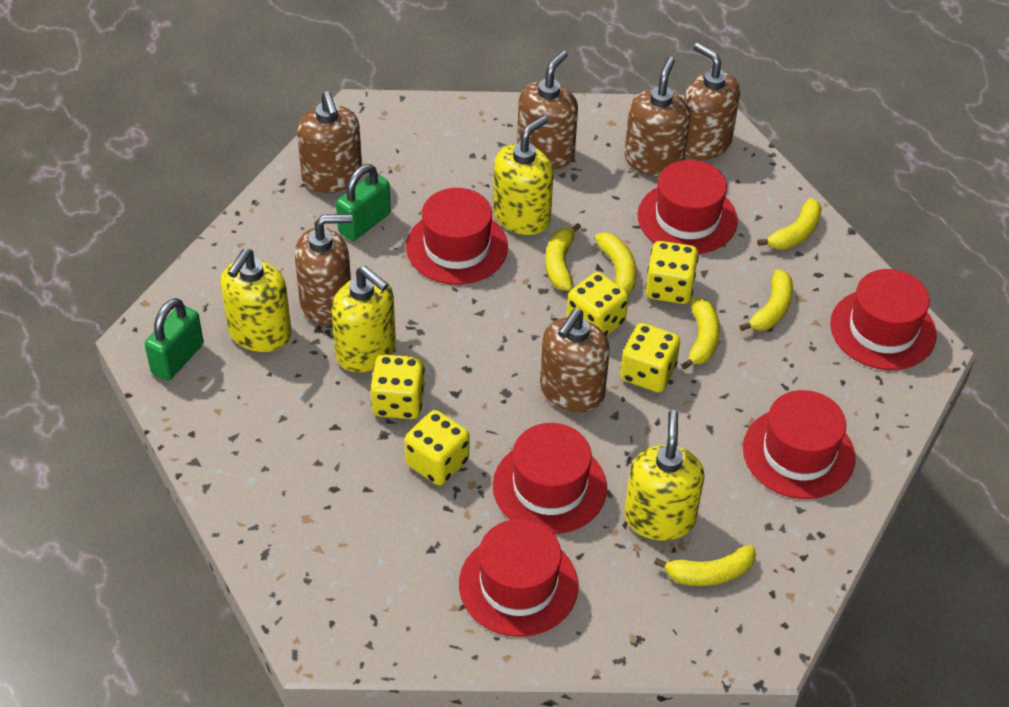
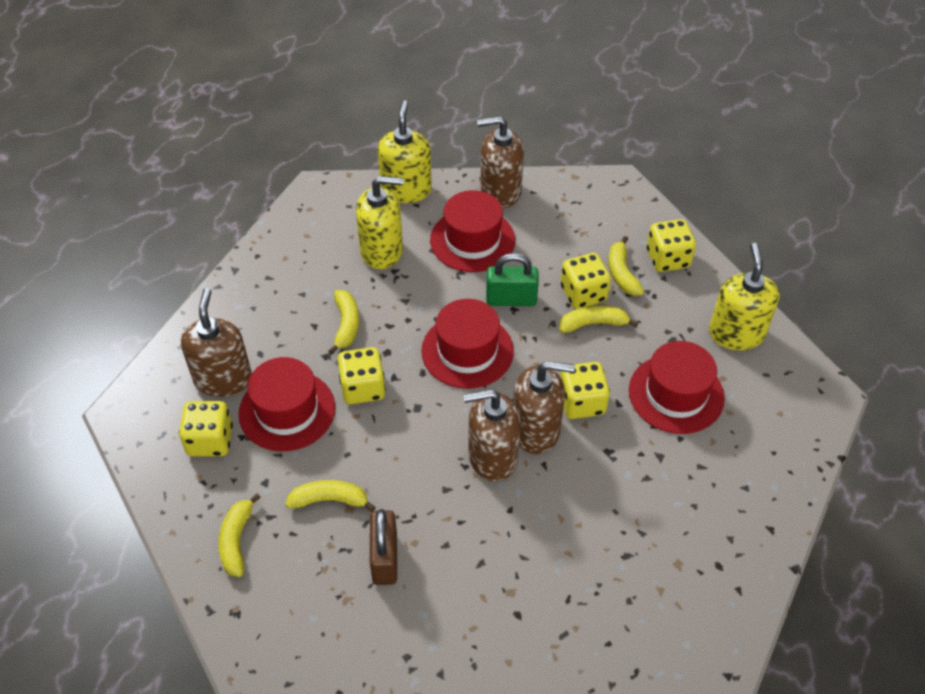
brown padlock: none = 0 -> [370,509,397,585] = 1
brown soap dispenser: [295,214,352,326] [297,91,362,193] [517,51,578,169] [540,309,610,412] [624,57,691,176] [684,43,740,160] = 6 -> [181,288,252,397] [463,389,521,482] [477,116,524,208] [513,361,575,454] = 4
green padlock: [145,298,204,381] [336,164,391,241] = 2 -> [486,253,539,306] = 1
red hat: [406,188,508,285] [459,519,578,637] [493,423,607,534] [638,160,738,254] [743,390,856,499] [830,269,937,370] = 6 -> [238,357,335,451] [421,299,514,389] [430,190,515,272] [629,341,725,434] = 4
yellow banana: [545,223,581,291] [595,233,636,293] [654,545,756,586] [681,298,720,370] [739,269,793,331] [757,198,822,249] = 6 -> [218,493,261,577] [285,480,376,512] [328,290,359,355] [559,305,638,333] [608,236,644,296] = 5
yellow soap dispenser: [220,249,292,352] [331,266,396,373] [493,116,553,235] [624,410,705,541] = 4 -> [356,176,404,269] [377,100,432,203] [709,243,780,350] = 3

